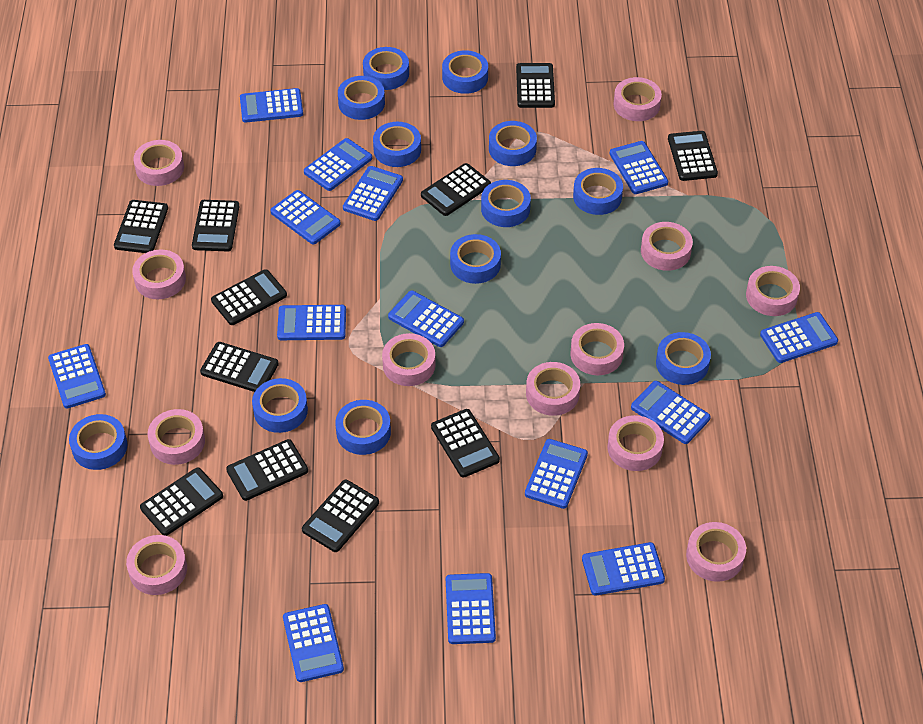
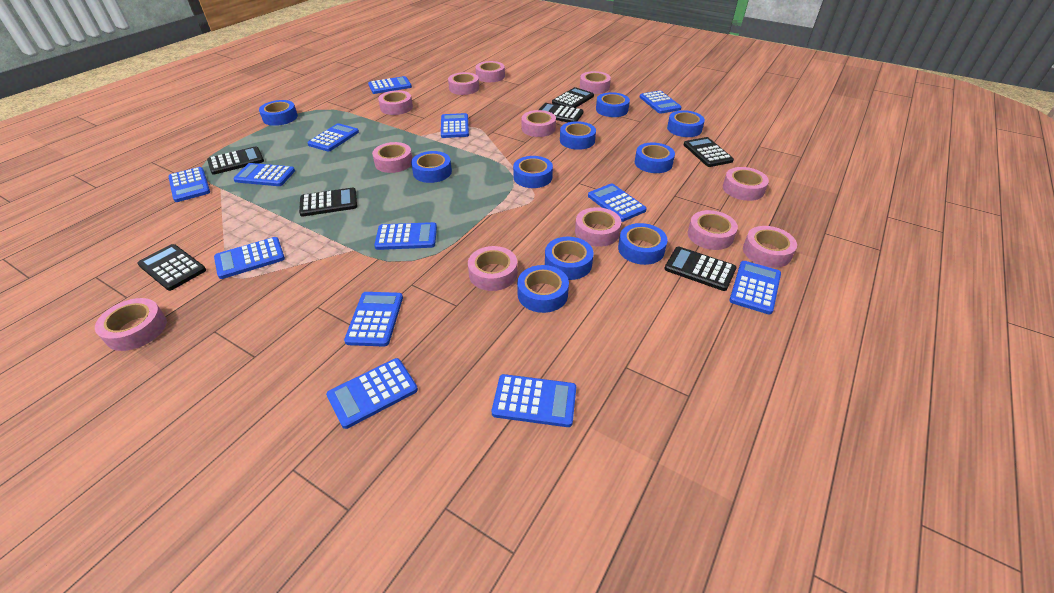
black calculator: [114,200,168,253] [140,468,223,536] [192,200,239,251] [200,342,279,392] [211,269,287,325] [226,439,308,501] [302,480,379,552] [421,163,491,216] [431,409,500,478] [516,63,555,108] [668,131,718,181] = 11 -> [137,244,206,291] [207,146,264,175] [299,188,357,217] [539,103,583,122] [552,87,594,108] [664,247,737,291] [684,137,734,167] = 7
blue calculator: [48,344,106,408] [240,88,303,123] [270,190,341,245] [277,305,346,340] [283,604,344,682] [304,138,372,191] [343,166,403,221] [388,291,464,347] [446,573,496,644] [525,439,588,509] [582,542,665,596] [609,141,668,194] [631,381,711,444] [760,312,838,363] = 14 -> [168,167,210,202] [214,237,285,279] [233,163,295,186] [307,123,359,152] [326,358,418,429] [344,292,403,347] [368,76,412,94] [374,222,437,250] [441,113,469,138] [492,374,576,427] [588,183,647,222] [640,90,681,114] [729,261,781,314] = 13
blue tape: [69,414,128,470] [252,378,308,433] [335,400,391,455] [338,76,385,120] [363,47,409,90] [373,122,421,167] [442,50,488,94] [450,234,501,284] [481,180,531,227] [489,121,537,166] [573,168,623,215] [656,332,711,385] = 12 -> [259,100,298,126] [411,151,452,183] [513,156,553,188] [517,265,569,313] [545,237,594,280] [560,121,596,150] [596,92,630,117] [618,223,668,265] [635,143,675,173] [667,110,705,137] = 10

